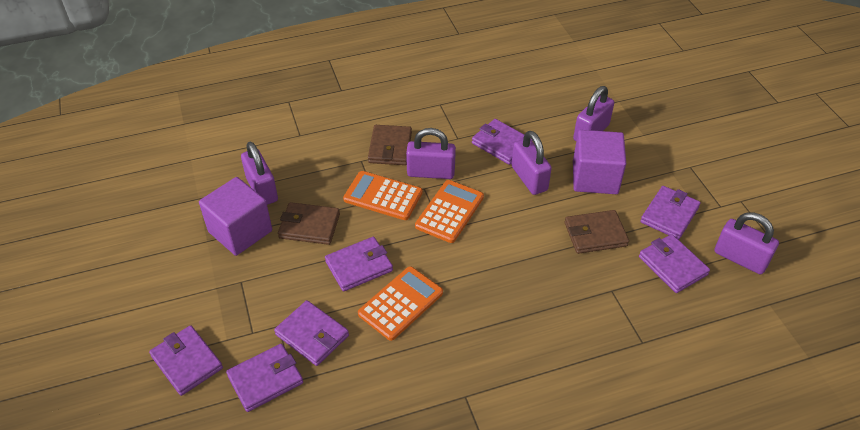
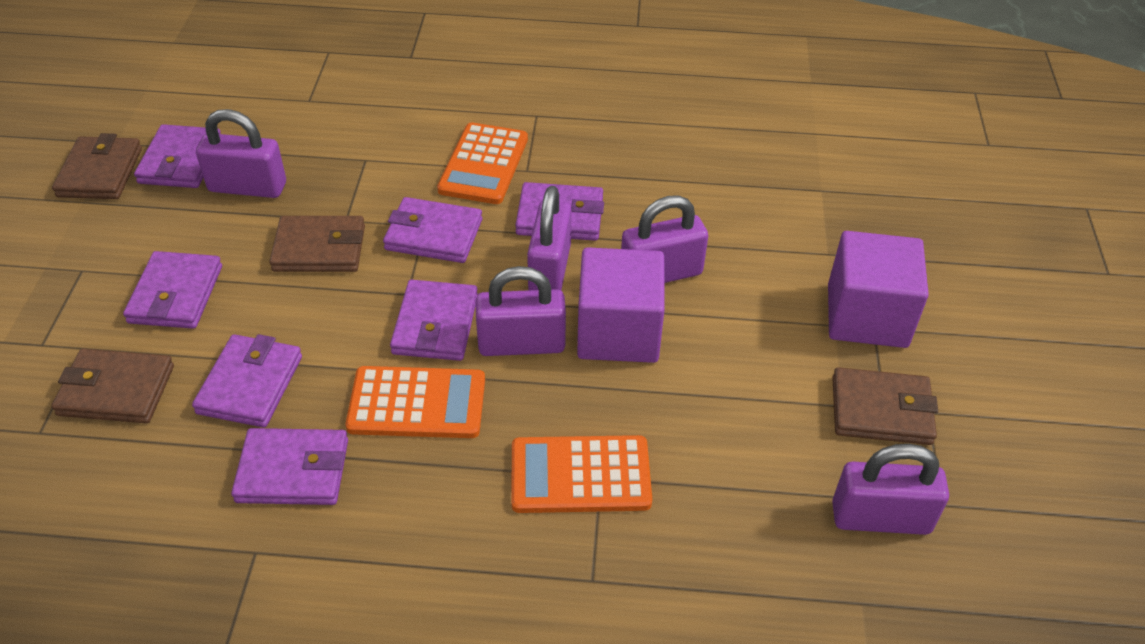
brown wallet: [278,202,340,245] [368,125,412,165] [565,210,629,254] = 3 -> [51,349,174,423] [52,133,142,199] [269,216,365,272] [832,367,938,445] = 4

